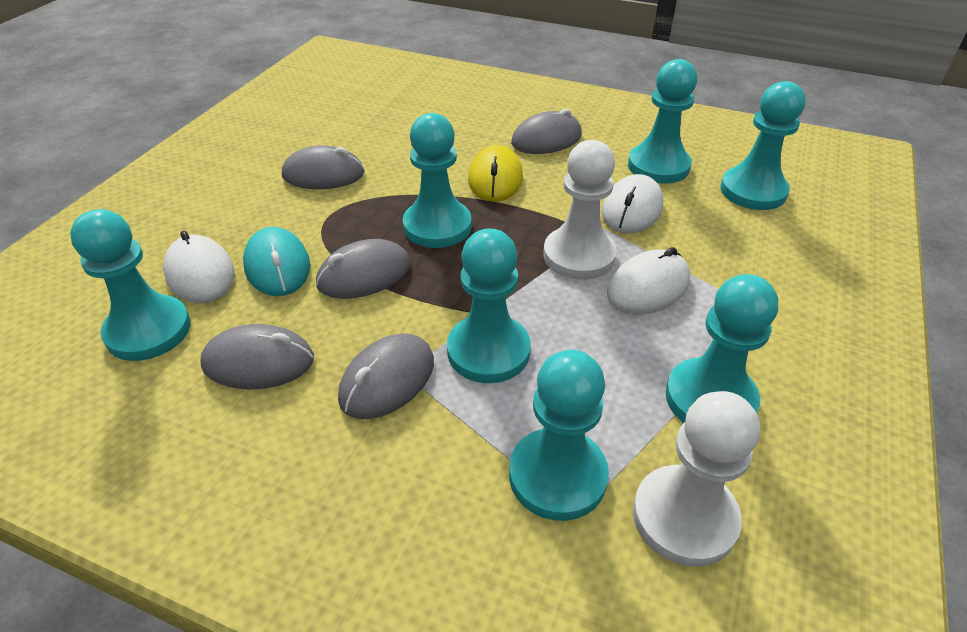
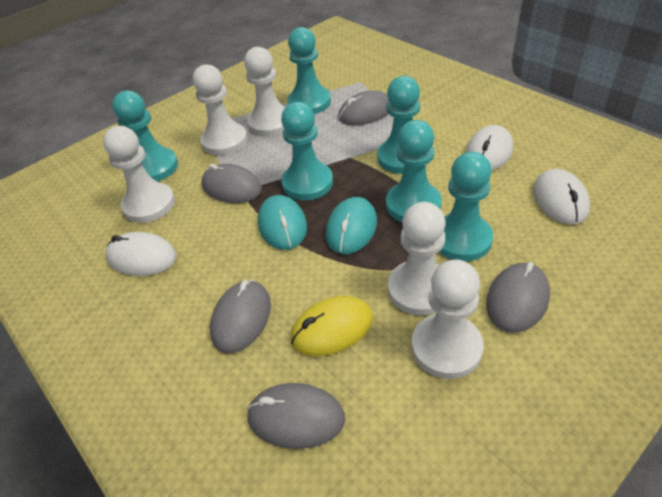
turquoise mouse: [243,227,310,296] = 1 -> [258,195,307,250] [326,197,377,254] = 2
turquoise pawn: [70,209,191,361] [403,113,472,248] [447,229,531,383] [509,350,609,521] [628,59,697,184] [665,274,778,423] [720,81,805,210] = 7 -> [112,91,178,181] [281,102,333,200] [288,27,331,114] [377,76,420,174] [386,120,442,222] [439,152,493,261] = 6
white pawn: [543,140,617,280] [633,391,760,567] = 2 -> [103,126,175,223] [193,64,247,155] [244,47,285,136] [388,202,446,316] [412,259,484,379] = 5

